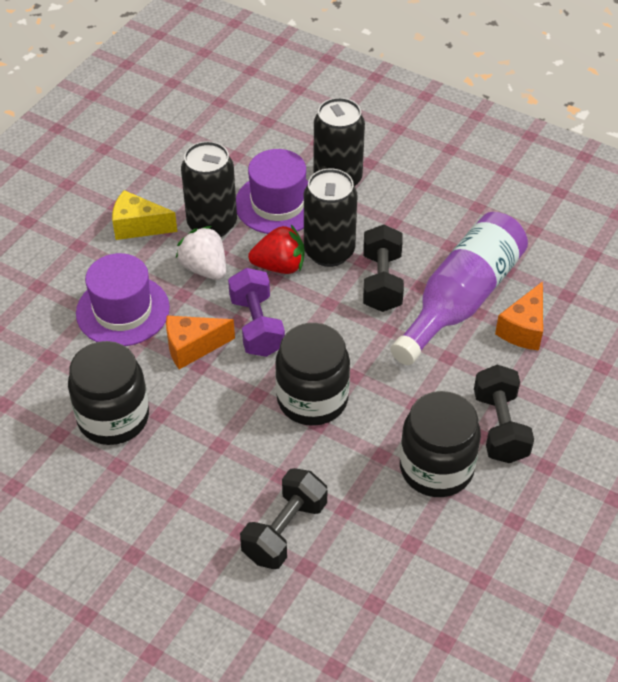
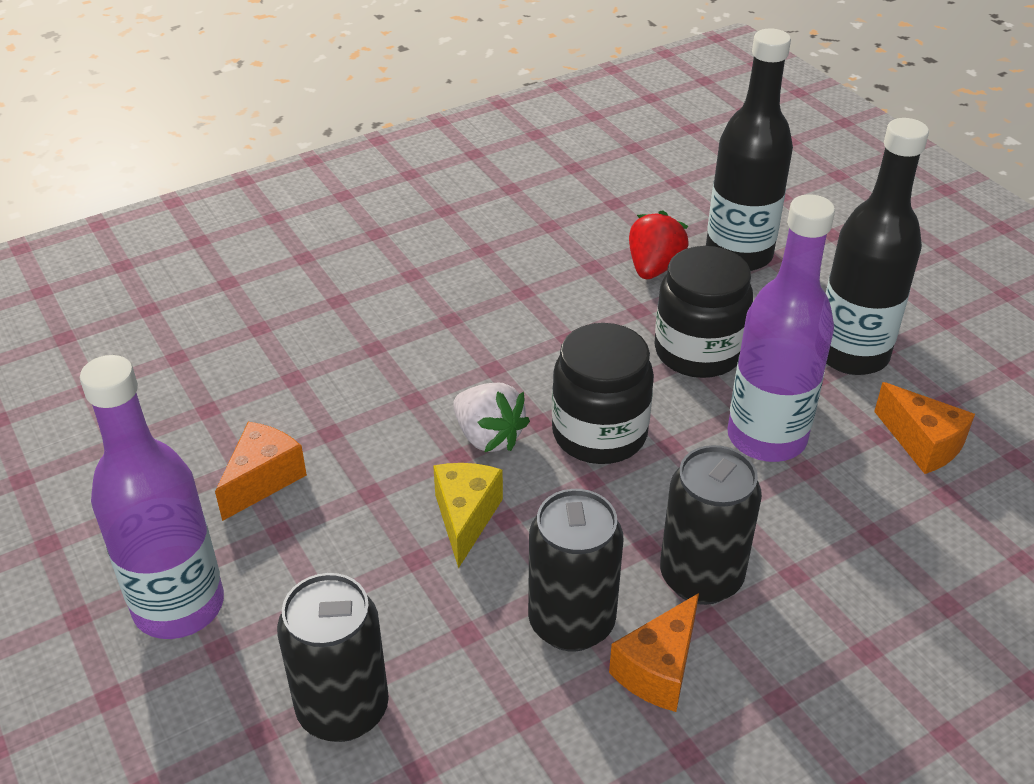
black bottle: none = 0 -> [706,29,793,271] [826,118,929,375] = 2
black dumbbell: [240,468,328,569] [363,224,404,312] [474,365,534,463] = 3 -> none = 0
black jar: [68,341,149,445] [275,323,350,426] [400,391,481,497] = 3 -> [552,323,654,464] [654,246,753,378] = 2
orange cheese: [166,315,235,370] [495,281,543,351] = 2 -> [215,422,307,521] [609,593,699,712] [874,382,975,474] = 3
purple bottle: [391,212,528,365] = 1 -> [80,355,224,639] [727,194,835,462] = 2
purple dumbbell: [228,268,285,357] = 1 -> none = 0
purple hat: [76,253,170,346] [236,149,308,234] = 2 -> none = 0

